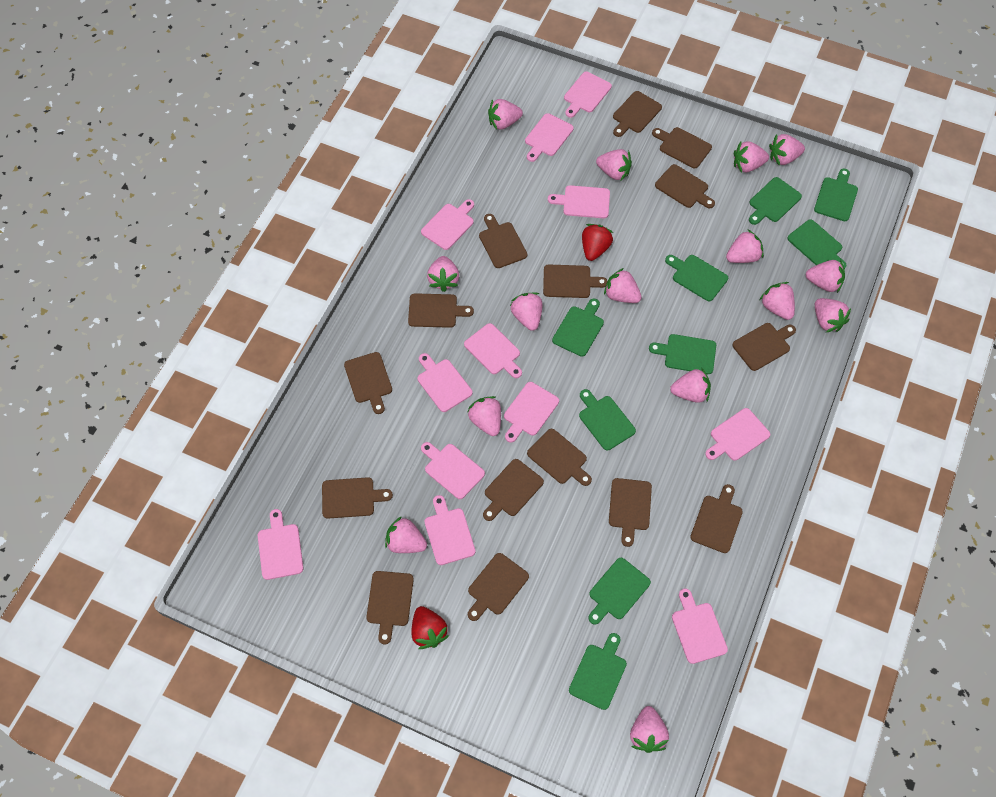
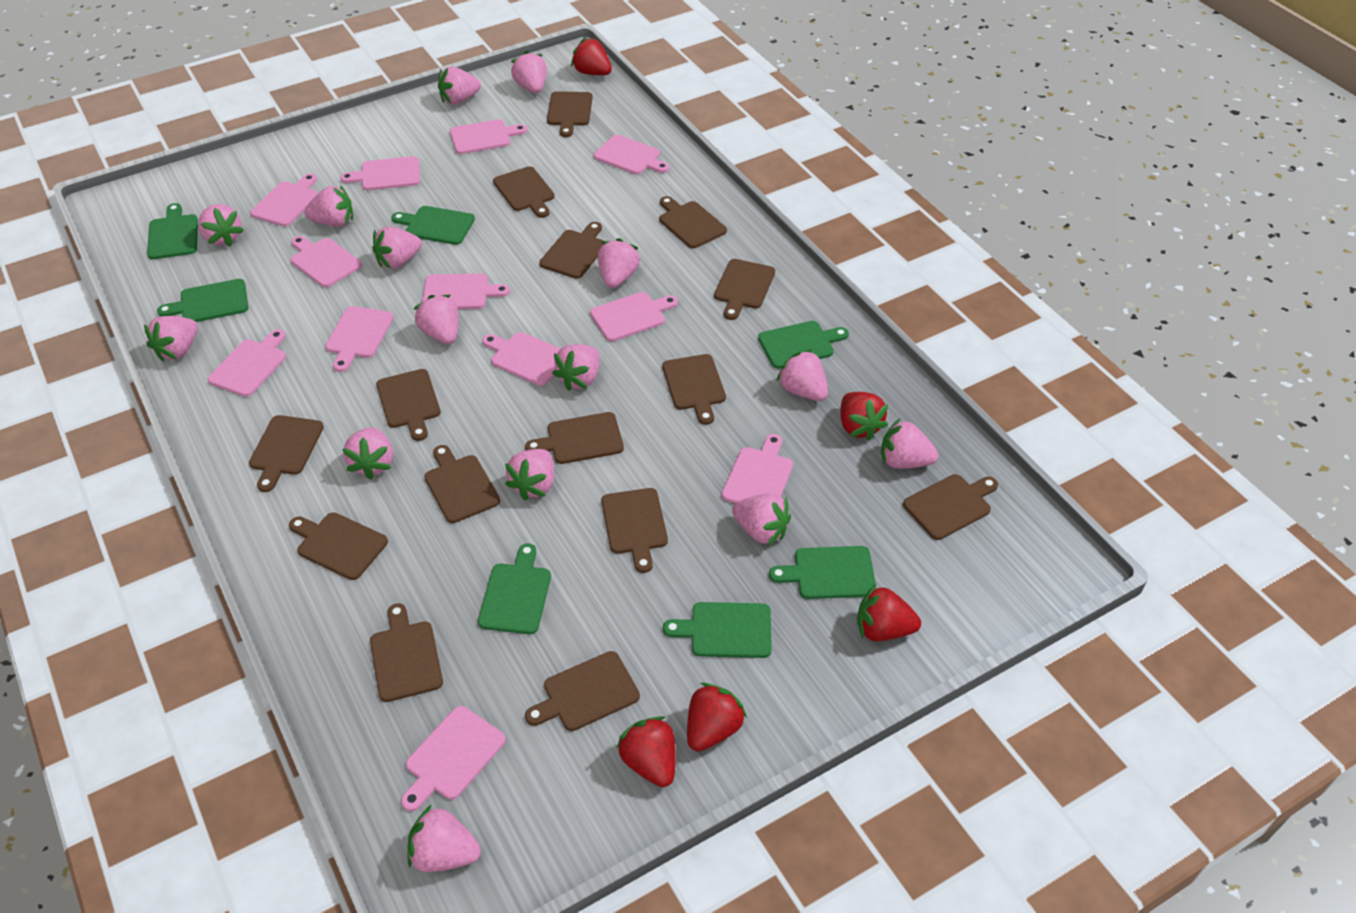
green cutting board: [552,298,604,357] [569,633,627,710] [579,389,636,451] [588,558,651,625] [649,334,716,374] [665,255,728,301] [749,177,802,225] [787,219,846,269] [814,169,858,221] = 9 -> [147,203,198,259] [157,279,249,322] [391,206,475,245] [478,543,551,634] [663,602,772,658] [758,321,849,369] [769,546,876,599] = 7
red strawberry: [411,606,449,649] [582,224,613,261] = 2 -> [571,38,612,75] [616,716,676,787] [687,683,747,751] [840,392,888,441] [857,585,921,641] = 5

